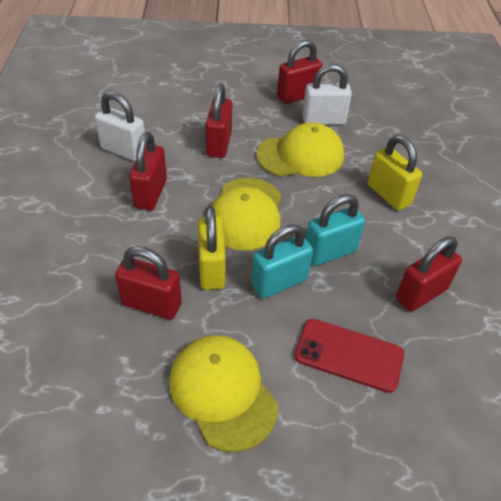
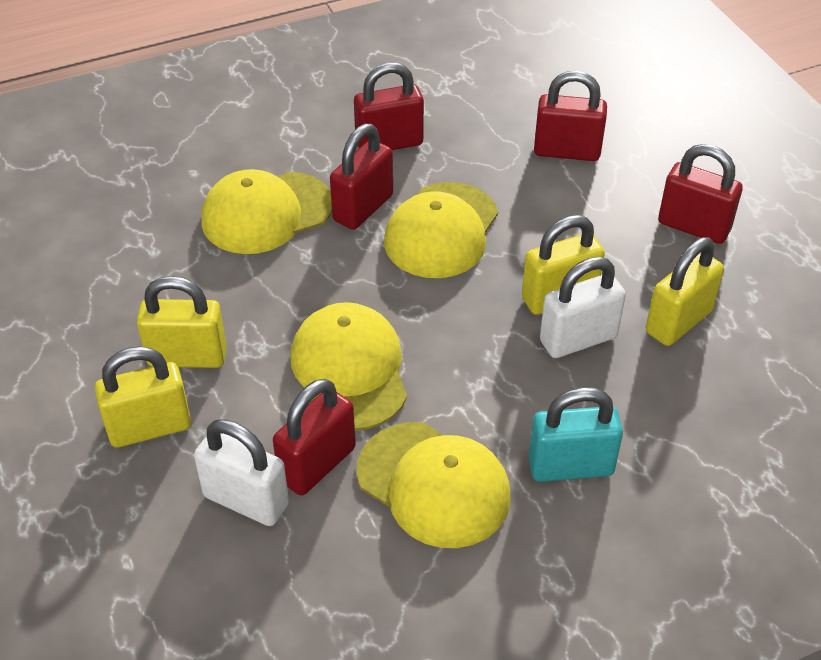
red phone: [294,319,404,393] = 1 -> none = 0
turquoise padlock: [252,224,313,299] [306,194,365,266] = 2 -> [528,387,623,482] = 1
yellow cap: [169,335,278,452] [212,178,281,251] [257,122,344,177] = 3 -> [201,169,332,254] [291,302,407,431] [357,422,511,548] [384,182,498,278] = 4
yellow padlock: [197,206,226,290] [368,135,422,211] = 2 -> [95,346,191,448] [137,276,227,368] [522,215,605,315] [646,237,724,346] = 4

